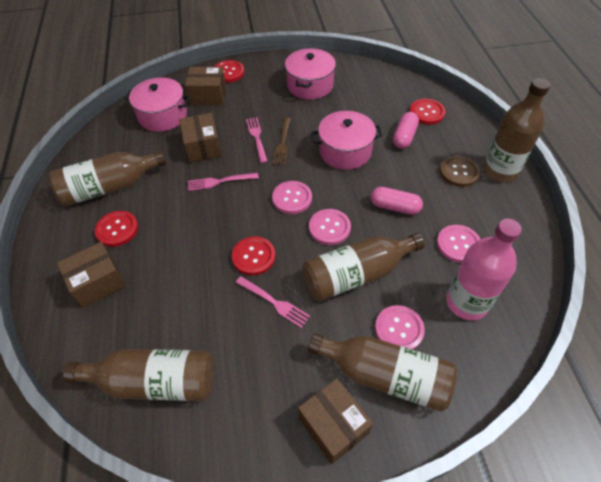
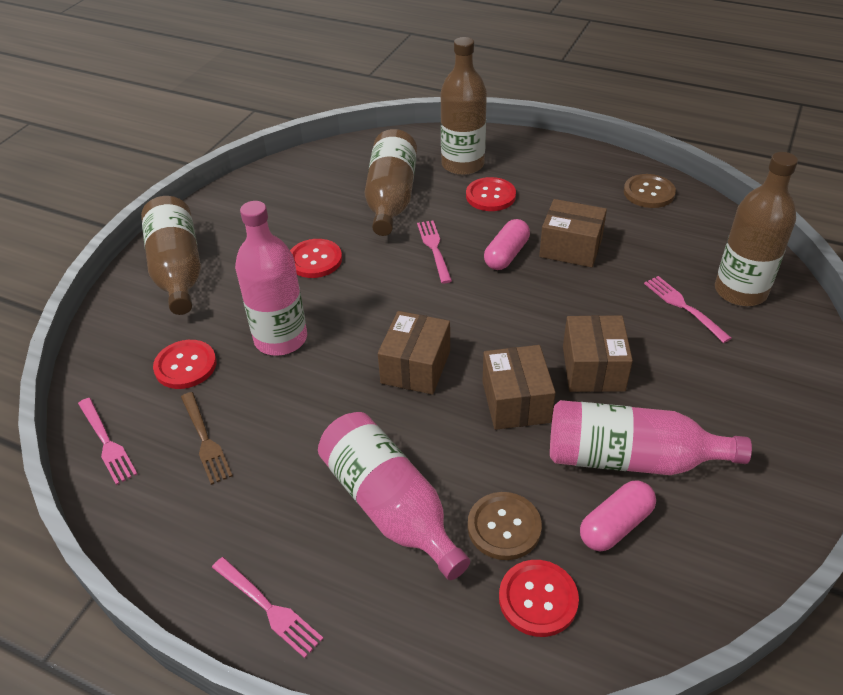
brown bottle: [49,150,166,206] [63,349,214,401] [302,233,425,301] [308,333,457,412] [483,78,550,183] = 5 -> [141,196,201,315] [365,129,417,236] [441,37,487,175] [715,152,798,306] = 4
brown button: [440,156,480,187] = 1 -> [468,492,542,560] [624,174,676,208] = 2
pink bottle: [446,219,522,320] = 1 -> [235,201,307,356] [318,412,470,580] [550,400,752,475] = 3
pink button: [272,181,312,214] [309,209,351,245] [375,305,425,349] [437,225,481,263] = 4 -> none = 0
pink fork: [188,173,259,191] [236,276,310,328] [246,117,268,163] = 3 -> [78,398,137,485] [212,557,324,658] [417,220,452,283] [644,276,732,343] = 4
pink pot: [125,77,190,132] [285,48,336,99] [311,111,383,170] = 3 -> none = 0

